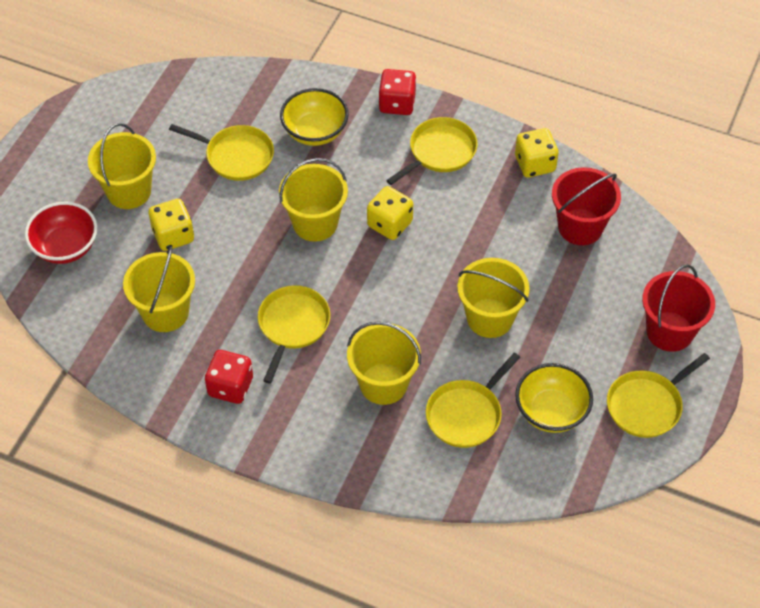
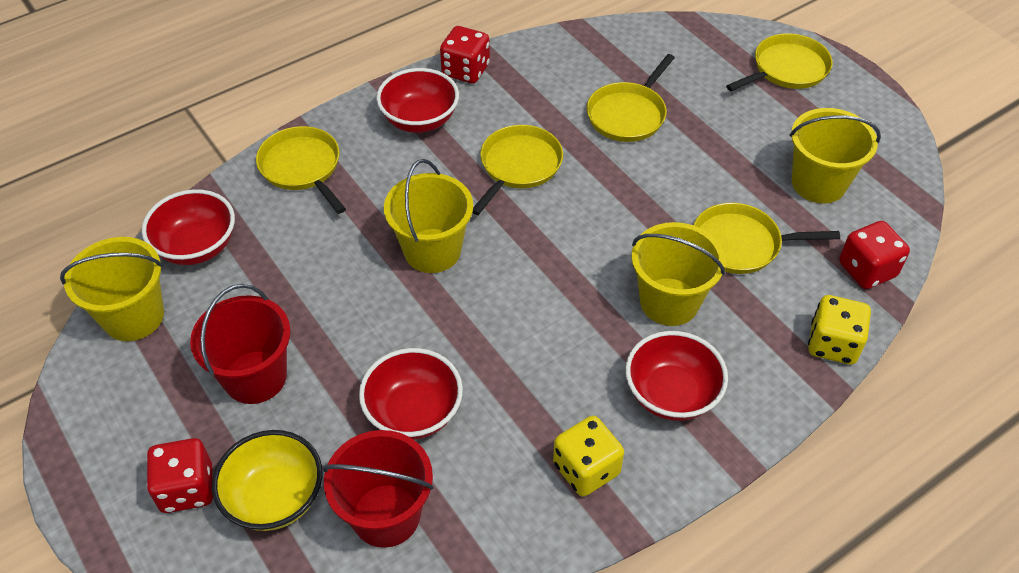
red bowl: [25,202,97,264] = 1 -> [142,189,235,265] [359,348,463,440] [376,68,459,133] [625,331,728,421] = 4
red dice: [205,350,253,404] [379,69,416,115] = 2 -> [147,438,213,513] [440,26,490,83] [839,221,910,289] = 3
yellow bowl: [280,88,349,146] [515,363,593,433] = 2 -> [212,430,323,531] = 1
yellow bucket: [88,123,156,209] [123,246,195,332] [279,158,348,242] [347,322,421,405] [457,258,529,338] = 5 -> [60,237,164,341] [384,159,473,273] [631,222,725,326] [790,108,881,203] = 4
yellow dice: [149,199,194,251] [367,186,413,240] [515,128,559,177] = 3 -> [553,416,624,497] [808,295,871,365] = 2

